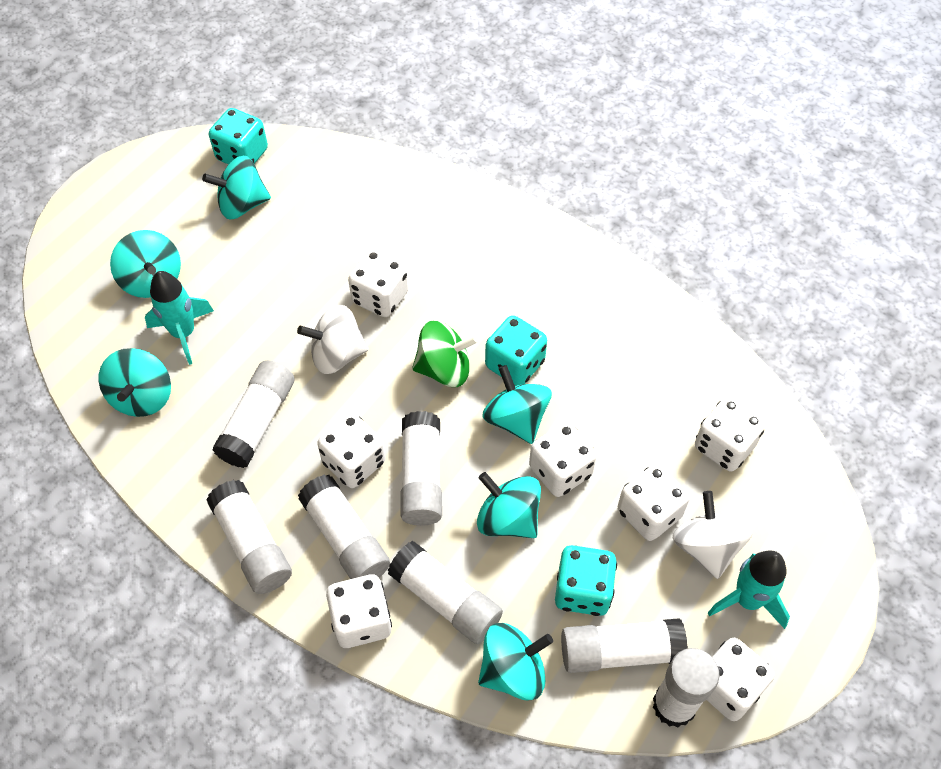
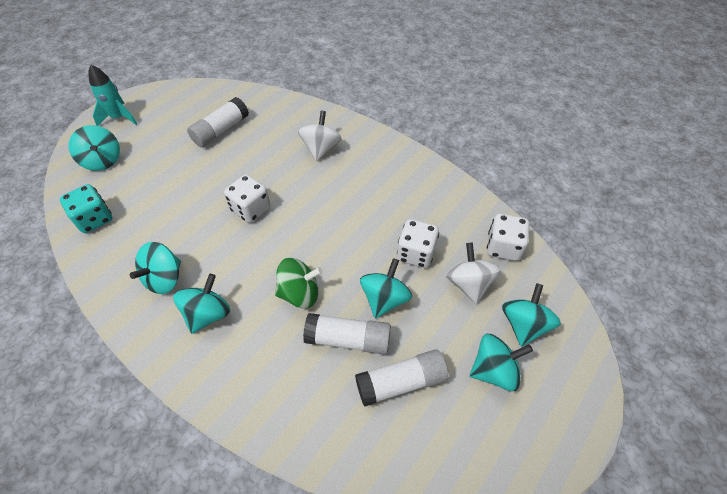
turquoise dice: [209,108,268,165] [485,315,547,386] [555,545,617,616] = 3 -> [60,184,112,233] = 1
turquoise rocket: [145,271,214,365] [708,550,790,629] = 2 -> [88,65,137,126] = 1
white dice: [317,413,386,488] [326,575,392,648] [348,249,409,317] [529,422,597,497] [618,464,690,541] [695,397,766,472] [707,638,775,721] = 7 -> [224,174,270,223] [397,219,439,268] [487,214,529,261] = 3
white glue stick: [206,480,292,594] [212,360,295,468] [298,475,390,579] [388,541,503,644] [400,411,442,526] [561,618,688,673] [653,648,719,728] = 7 -> [187,97,249,147] [303,313,391,355] [355,350,449,406] = 3

